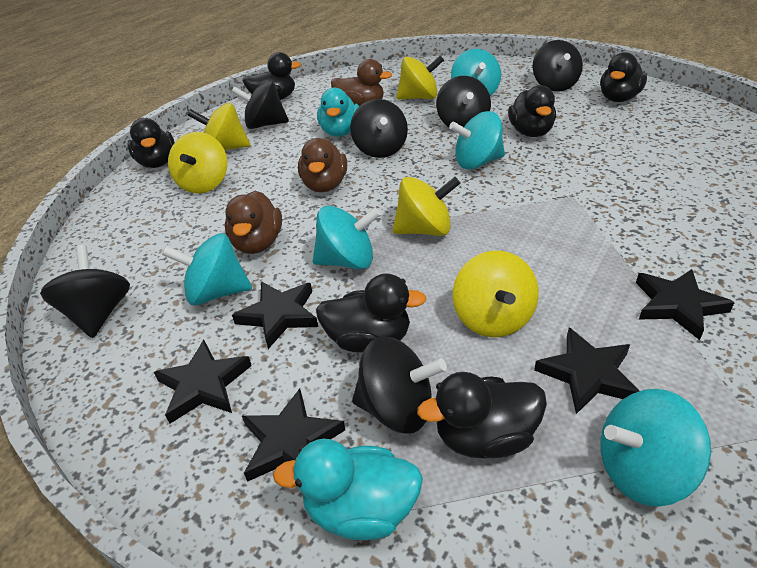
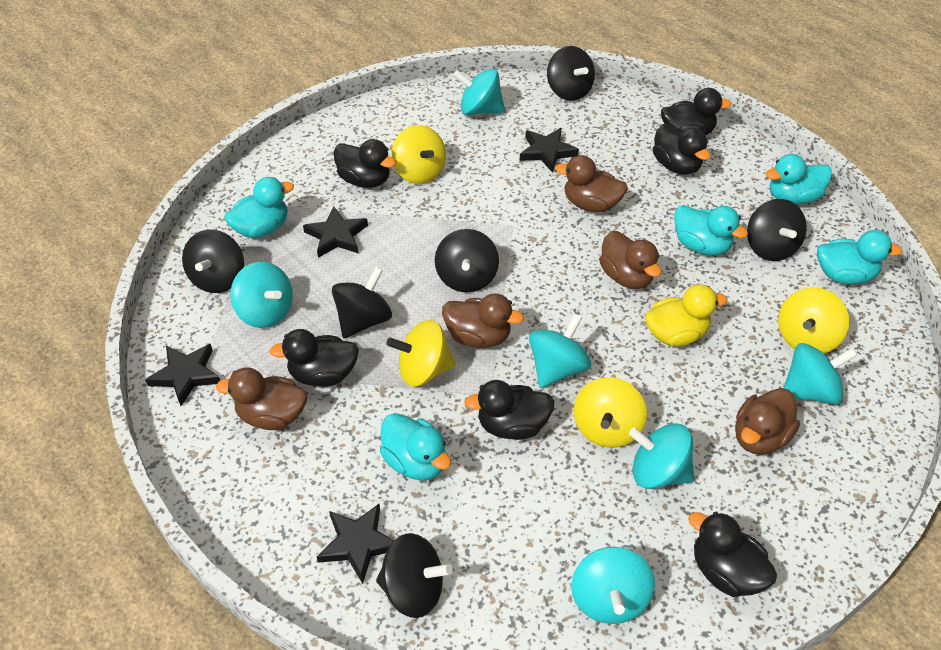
black star: [154,340,252,424] [232,282,318,349] [242,388,345,482] [534,328,639,414] [636,269,735,340] = 5 -> [145,344,220,406] [303,207,368,258] [317,504,394,584] [520,128,579,173] = 4
brown duck: [225,191,282,254] [298,138,347,192] [331,59,392,106] = 3 -> [216,367,307,430] [442,293,524,348] [555,155,628,212] [599,231,661,289] [735,388,800,455] = 5
turquoise duck: [273,439,423,540] [317,87,359,137] = 2 -> [224,177,294,238] [380,413,451,481] [674,205,748,256] [766,154,832,205] [817,230,902,284] = 5
turquoise spinning top: [162,233,252,306] [313,206,381,269] [449,111,505,169] [451,49,501,96] [600,389,711,507] = 5 -> [230,262,293,328] [453,69,505,115] [529,314,591,388] [571,547,655,624] [629,424,694,489] [783,343,857,404] = 6
yellow duck: none = 0 -> [645,284,727,346] = 1
yellow spinning top: [168,132,227,194] [188,103,251,150] [392,177,460,236] [396,55,444,99] [453,251,539,337] = 5 -> [386,320,456,387] [392,125,446,184] [574,377,647,448] [778,287,849,353] = 4

